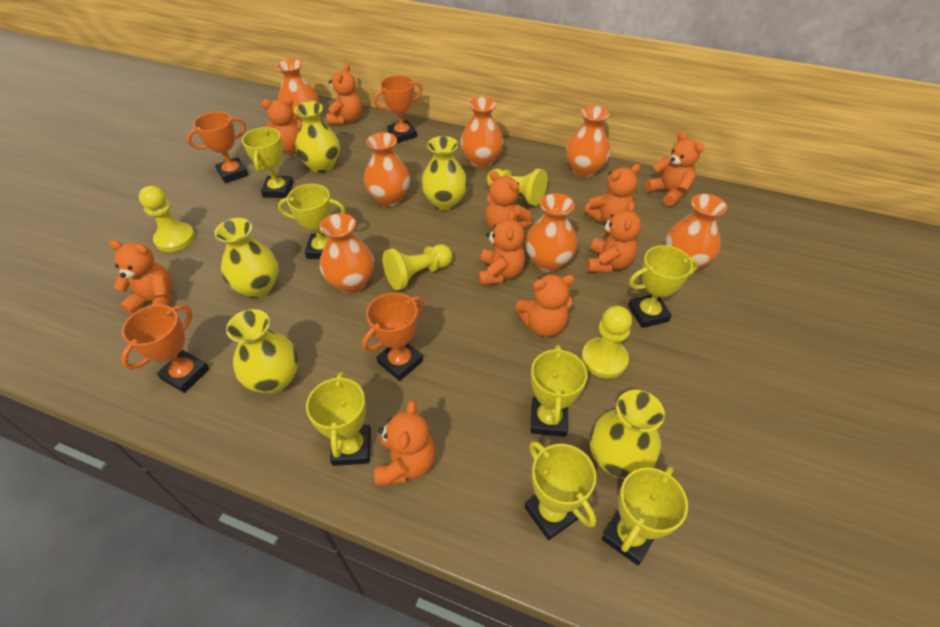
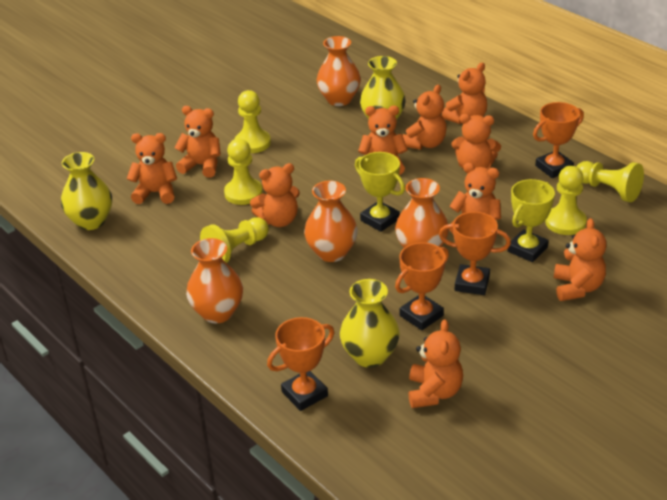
orange vase: [276,59,319,121] [319,213,374,293] [364,132,410,206] [460,97,504,168] [525,193,578,272] [566,106,610,177] [665,194,727,270] = 7 -> [186,238,243,323] [304,181,358,262] [317,36,361,106] [395,178,449,248] = 4
yellow pawn: [139,186,195,252] [383,244,452,290] [487,169,548,206] [582,306,632,379] = 4 -> [200,217,269,263] [224,139,263,205] [235,90,271,153] [545,166,587,235] [576,161,644,202] = 5
yellow trophy: [242,127,293,198] [278,184,346,259] [306,372,371,466] [525,441,596,540] [530,345,588,437] [602,466,688,565] [628,245,698,328] = 7 -> [355,152,405,232] [507,179,555,262] = 2
yellow vase: [214,218,279,298] [226,309,299,394] [294,102,340,173] [421,136,468,211] [590,390,665,479] = 5 -> [61,152,112,230] [340,279,400,368] [360,56,406,121] = 3

